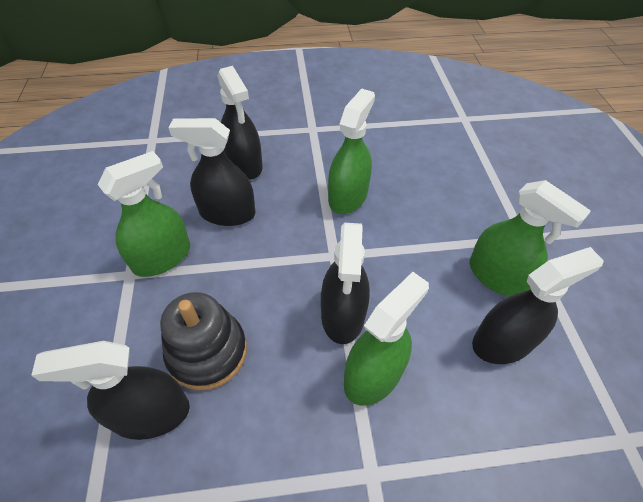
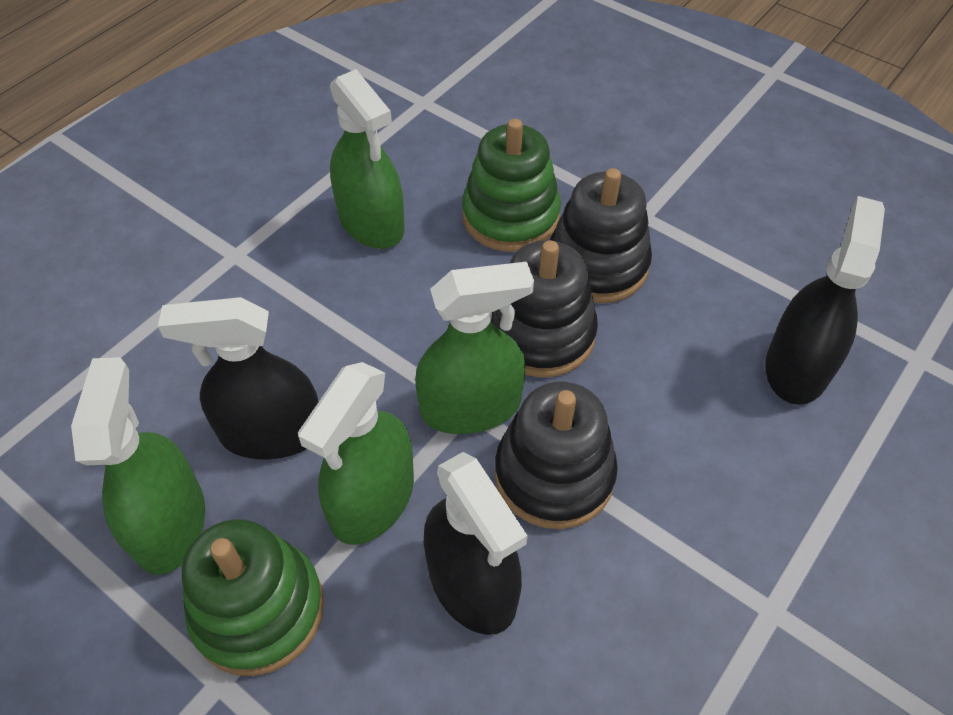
black spray bottle: [31,341,190,440] [169,118,255,226] [218,66,263,180] [321,223,370,344] [472,247,604,364] = 5 -> [158,297,319,460] [423,452,528,635] [765,196,885,405] = 3
black stacking toy: [160,292,247,391] = 1 -> [491,240,598,377] [495,382,618,529] [550,168,652,303] = 3
green stacking toy: none = 0 -> [182,519,324,676] [462,119,561,252] = 2

